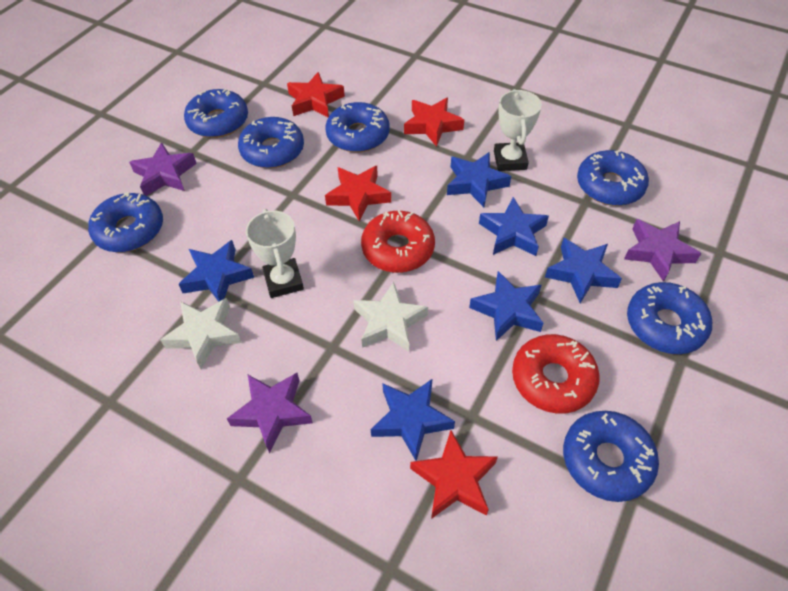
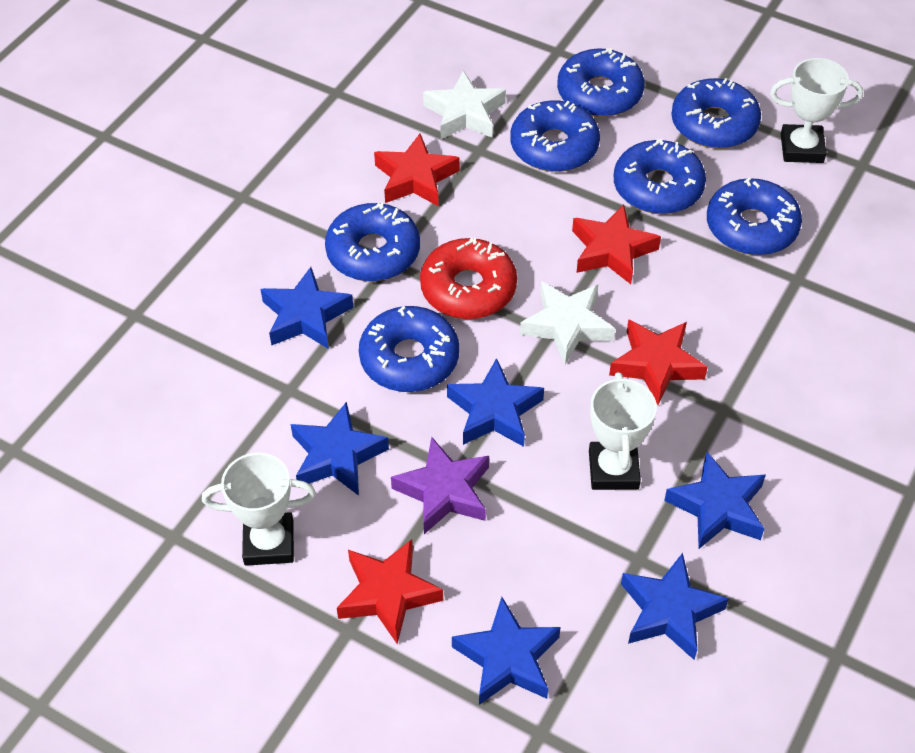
purple star: [129,142,197,196] [227,373,313,453] [624,219,701,282] = 3 -> [391,437,489,534] = 1
red donut: [361,210,435,273] [512,334,600,414] = 2 -> [420,238,517,319] = 1
white trophy: [246,209,304,298] [494,89,542,171] = 2 -> [202,453,316,566] [589,372,657,490] [770,58,863,163] = 3

